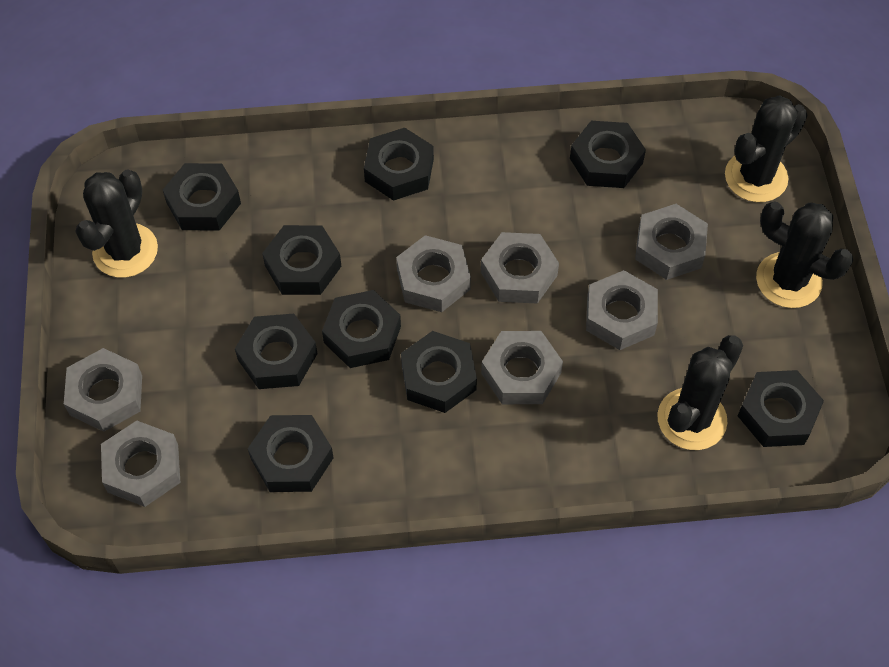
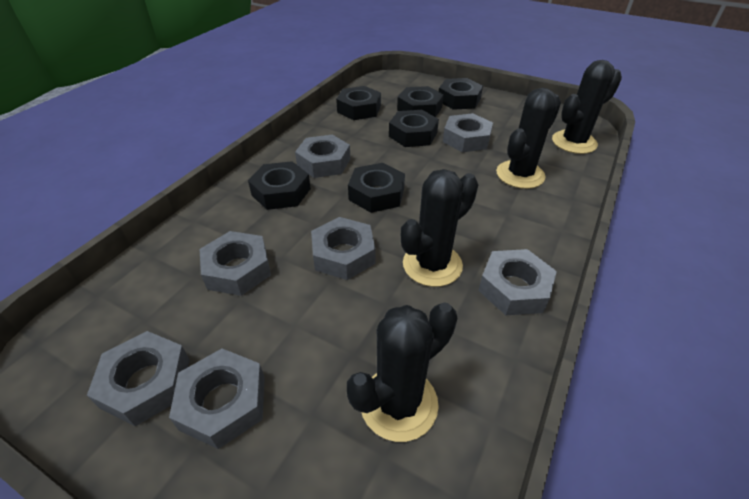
black nut: [163,163,241,231] [235,314,317,389] [248,415,334,492] [262,225,342,295] [322,290,401,368] [364,128,434,201] [401,331,477,413] [570,121,646,188] [738,370,824,447] = 9 -> [248,161,311,210] [336,86,381,120] [348,163,405,213] [389,110,439,147] [397,86,444,117] [439,78,483,110] = 6

